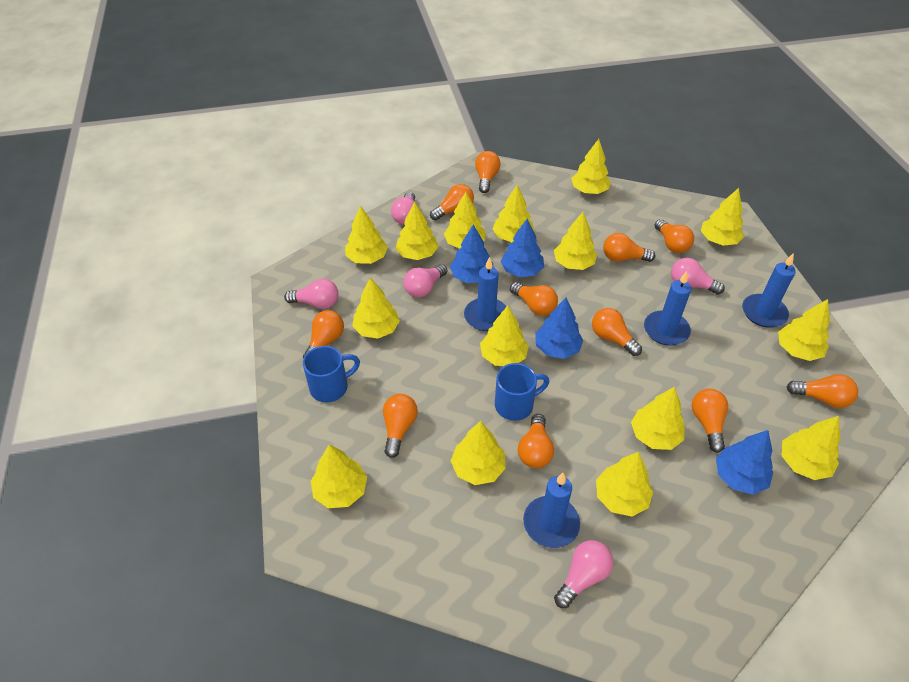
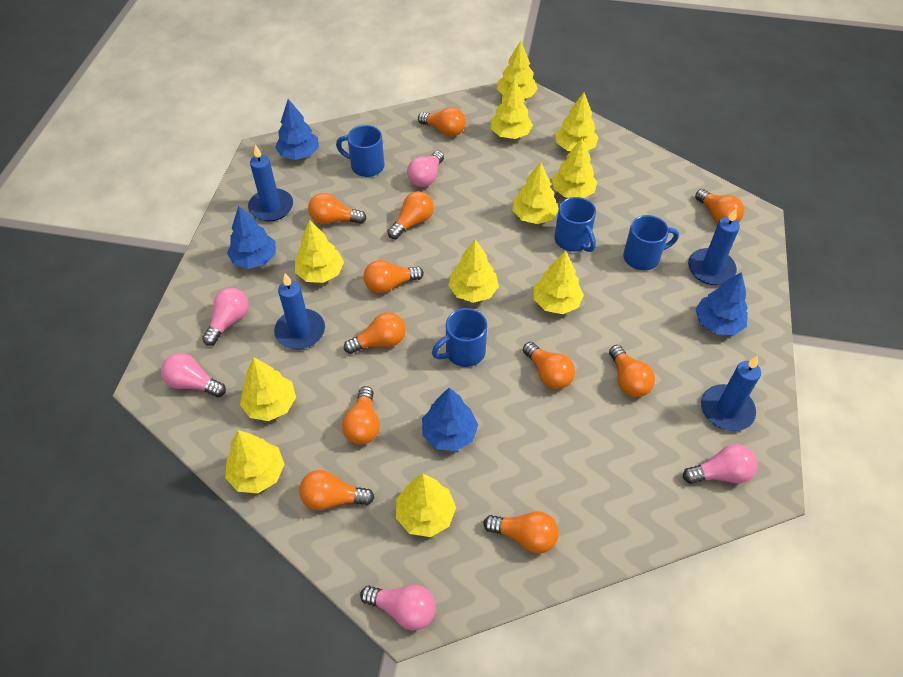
blue mug: [303,346,360,402] [495,363,549,421] = 2 -> [336,125,385,177] [432,308,487,367] [554,197,596,252] [623,215,679,271] = 4
yellow tree: [311,445,367,508] [345,206,388,264] [352,278,400,339] [396,202,439,260] [444,192,486,249] [451,421,506,485] [480,306,529,366] [492,185,534,242] [554,212,597,270] [571,139,611,194] [596,452,653,517] [631,387,685,450] [701,188,744,246] [778,299,830,361] [782,416,841,480] = 15 -> [225,430,284,493] [240,357,296,421] [295,220,344,283] [396,474,456,537] [448,239,499,303] [491,79,533,139] [497,41,538,99] [512,162,559,224] [534,250,584,314] [552,138,597,198] [555,93,599,151] = 11

